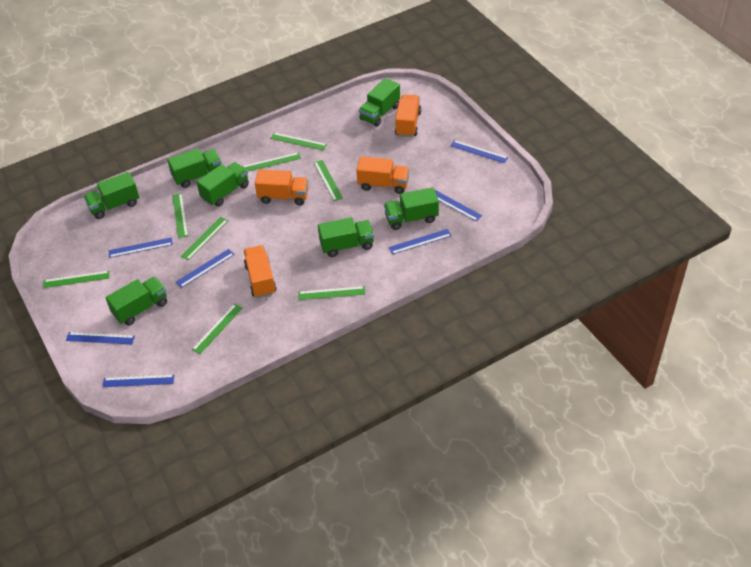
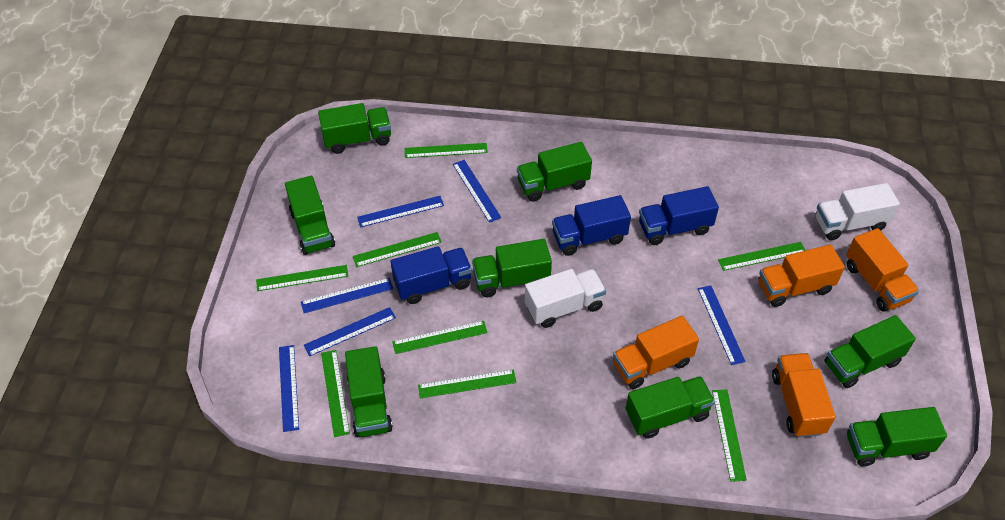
blue ruler: [66,332,135,344] [103,374,174,387] [108,237,173,258] [176,249,235,288] [389,229,452,254] [435,190,482,221] [450,140,508,163] = 7 -> [279,345,299,432] [301,278,393,313] [304,307,396,356] [357,196,444,227] [453,160,501,223] [698,285,746,365] = 6
blue truck: none = 0 -> [391,246,472,304] [552,195,631,256] [639,186,719,245] = 3
green truck: [83,172,139,219] [106,277,167,326] [167,148,222,188] [197,162,249,207] [318,217,374,257] [359,78,400,127] [384,187,439,230] = 7 -> [285,176,335,255] [318,103,391,154] [345,346,393,437] [472,239,552,297] [517,142,592,202] [625,376,715,439] [824,315,916,388] [847,407,947,467] = 8
white truck: none = 0 -> [525,269,606,328] [815,183,900,240] = 2

